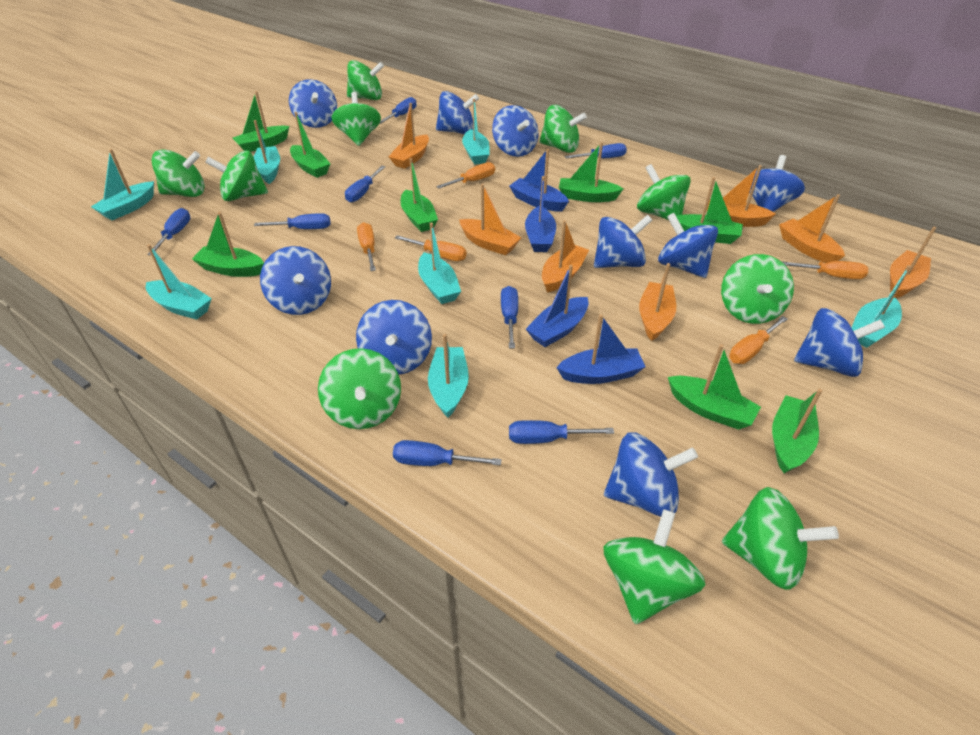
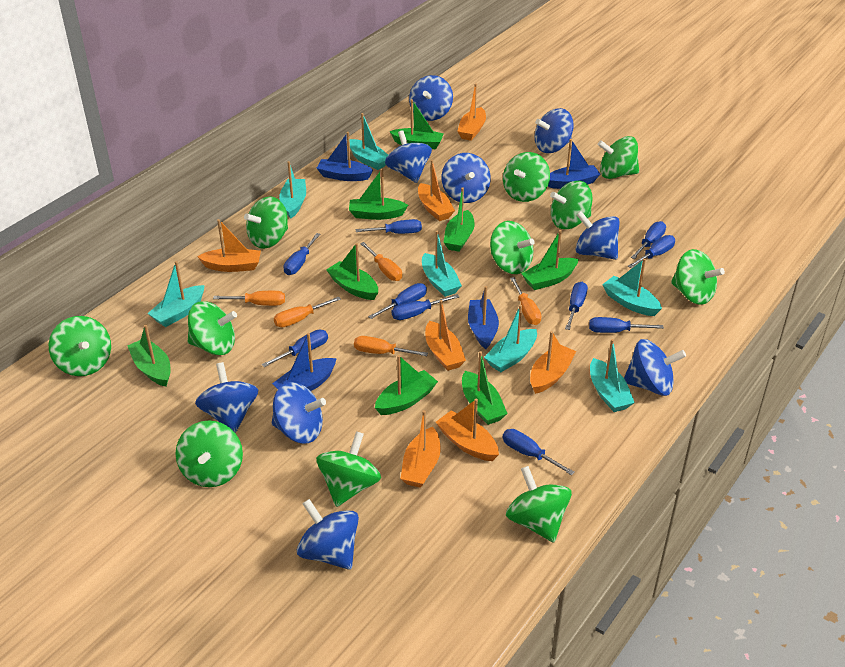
blue screwdriver: [147,208,190,255] [254,213,330,229] [345,166,386,203] [380,97,417,124] [393,440,502,466] [501,286,518,348] [509,420,614,444] [565,143,627,159] = 8 -> [262,330,328,367] [284,233,320,275] [356,219,422,234] [368,283,427,319] [392,294,459,320] [503,429,574,475] [565,282,588,330] [589,317,664,333] [628,235,675,268] [631,221,666,259] = 10
blue spinning top: [260,246,331,315] [289,79,337,128] [356,300,432,375] [436,91,479,134] [492,105,539,157] [594,215,652,268] [604,432,698,517] [658,213,718,278] [749,155,805,212] [794,308,885,377] = 10 -> [195,362,258,433] [272,382,326,444] [297,499,359,570] [385,130,432,183] [409,75,453,121] [442,153,491,203] [534,108,574,153] [576,211,620,260] [624,339,686,396] = 9
green spinning top: [151,149,205,197] [205,150,268,201] [318,348,401,429] [332,92,381,146] [347,60,384,100] [540,105,587,153] [603,509,705,624] [637,164,691,220] [721,254,794,324] [722,487,839,590] = 10 -> [49,316,111,376] [176,421,243,487] [188,301,237,355] [244,196,288,249] [316,431,381,507] [490,221,535,274] [503,152,550,202] [506,466,572,543] [550,181,593,229] [598,136,639,179] [671,249,725,305] = 11

